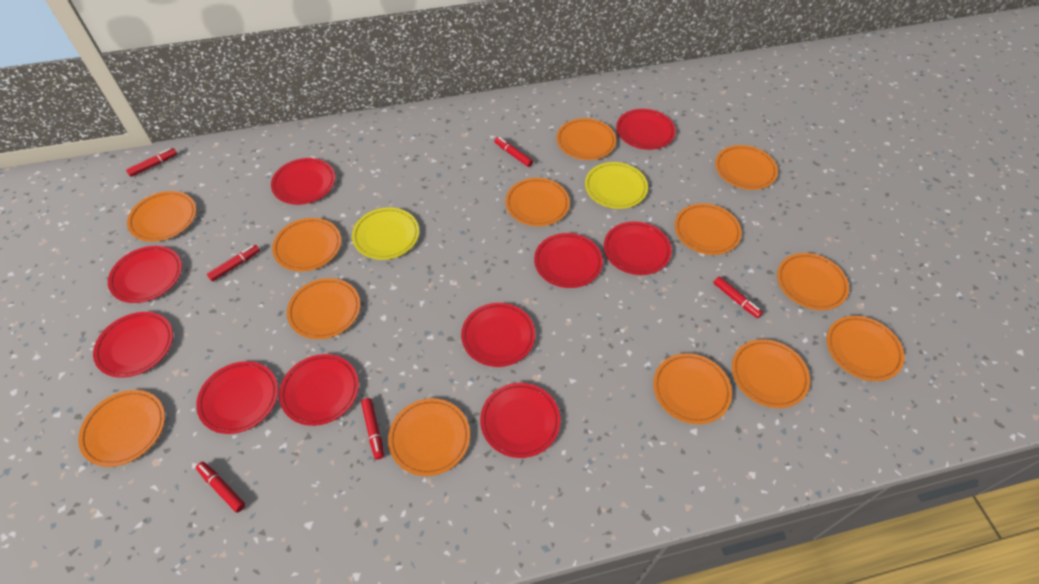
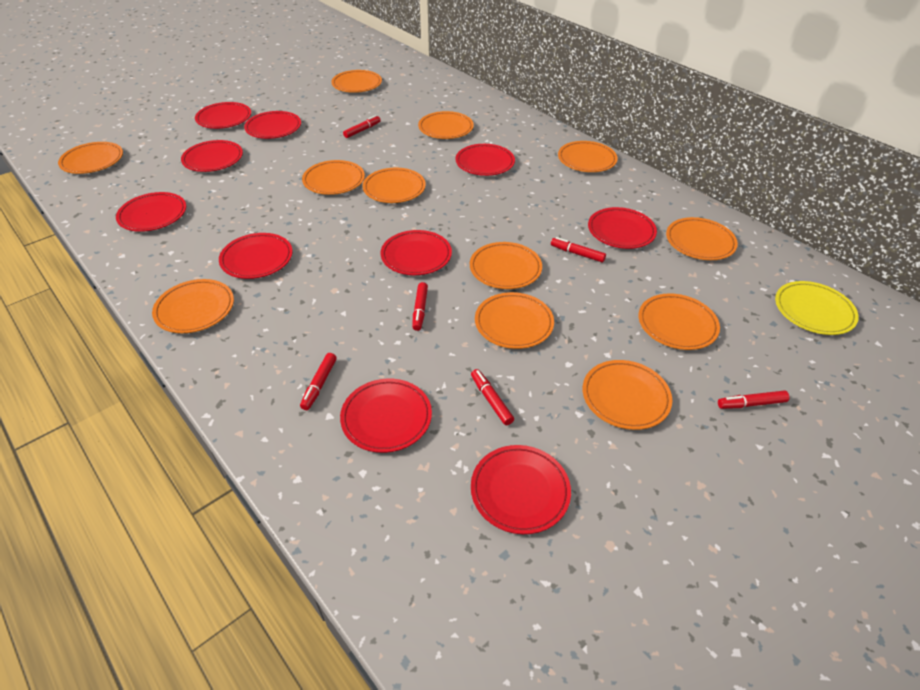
orange plate: [78,390,165,467] [127,191,196,242] [272,218,341,271] [287,278,360,339] [388,398,470,476] [506,178,570,226] [557,118,616,160] [653,353,732,424] [675,203,742,255] [715,145,778,190] [732,339,810,408] [777,253,849,310] [827,316,904,381] = 13 -> [58,142,123,174] [152,279,234,333] [302,160,365,195] [331,70,382,93] [363,168,426,203] [418,111,474,139] [470,242,542,289] [475,292,554,349] [558,141,618,172] [583,360,672,430] [638,293,720,350] [666,217,738,260] = 12
yellow plate: [352,207,419,260] [585,162,648,209] = 2 -> [775,281,859,335] = 1

